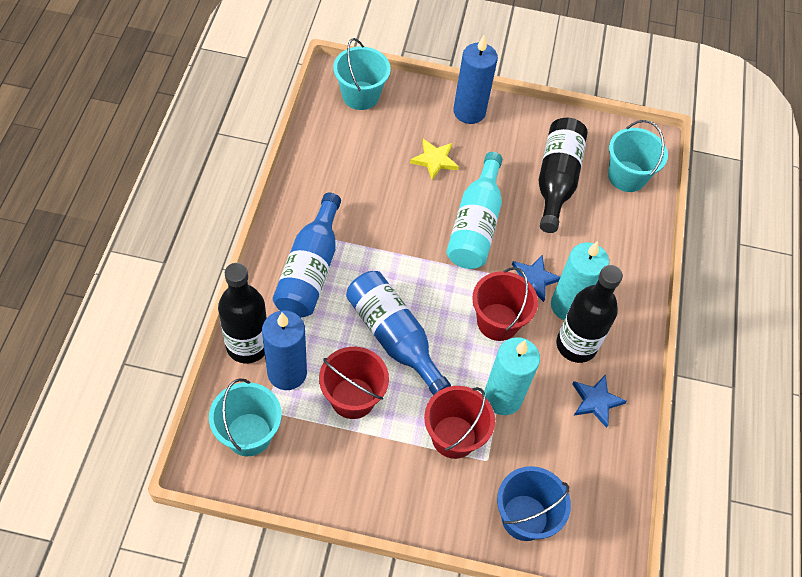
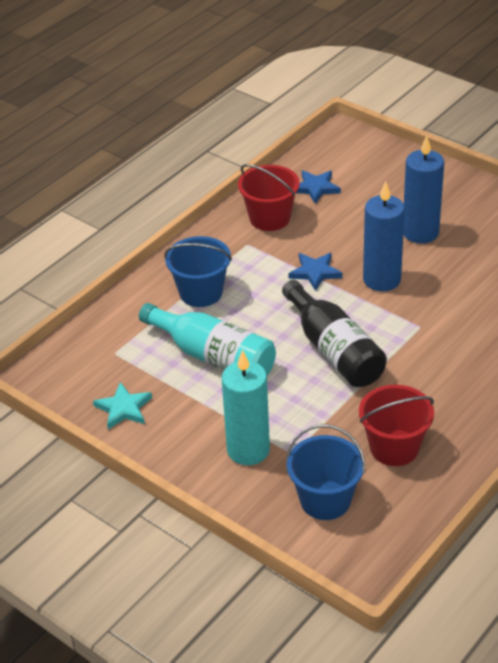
black bottle: [218,263,267,363] [539,118,587,233] [556,265,623,363] = 3 -> [282,280,387,387] = 1
blue bottle: [273,192,341,318] [346,271,451,395] = 2 -> none = 0
blue bucket: [497,466,571,541] = 1 -> [164,236,232,307] [287,424,365,520] = 2
red bucket: [319,347,389,419] [424,386,495,459] [472,267,538,341] = 3 -> [238,164,300,231] [359,385,434,466] = 2
turquoise bucket: [209,378,282,456] [333,38,391,110] [608,120,668,192] = 3 -> none = 0
turquoise candle: [484,337,540,415] [551,241,609,320] = 2 -> [222,350,270,465] = 1
turquoise star: none = 0 -> [93,382,152,429] = 1
yellow star: [410,139,459,180] = 1 -> none = 0

